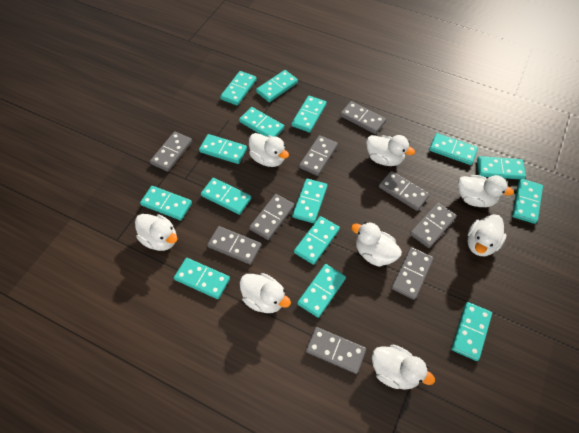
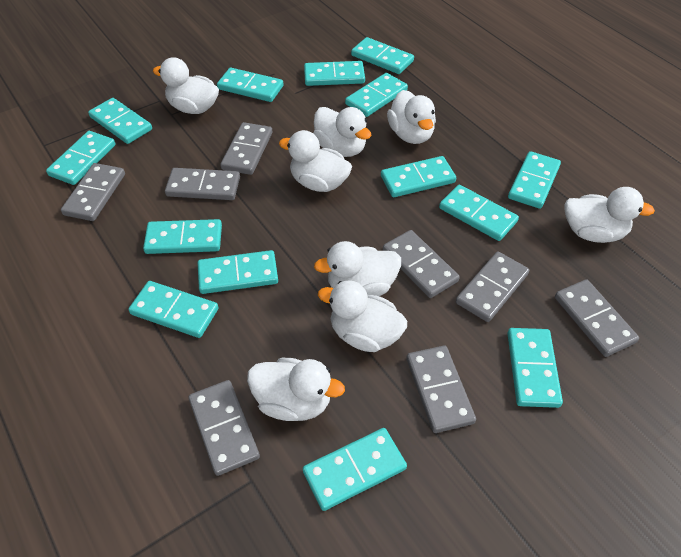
grey domino: [150,131,192,172] [207,226,261,265] [249,194,294,240] [299,135,338,176] [306,327,366,374] [340,101,386,134] [379,171,430,211] [391,247,433,300] [410,203,457,248] = 9 -> [61,163,125,221] [165,168,240,200] [188,380,260,476] [220,122,272,175] [383,230,460,298] [406,345,476,433] [456,252,529,322] [555,279,639,357] = 8
turquoise domino: [140,186,192,220] [174,258,230,299] [199,134,247,164] [201,178,251,215] [220,71,257,105] [239,107,284,137] [256,70,298,102] [291,96,327,132] [292,179,327,223] [294,216,340,265] [297,264,346,318] [429,133,478,165] [451,302,492,361] [477,156,526,179] [512,179,543,224] = 15 -> [46,131,116,185] [88,98,152,144] [129,281,219,338] [143,219,222,254] [198,250,278,294] [217,68,284,102] [303,428,407,511] [304,61,365,86] [345,73,408,117] [351,37,414,74] [381,156,456,197] [439,185,519,241] [507,328,563,408] [508,151,561,209] = 14

